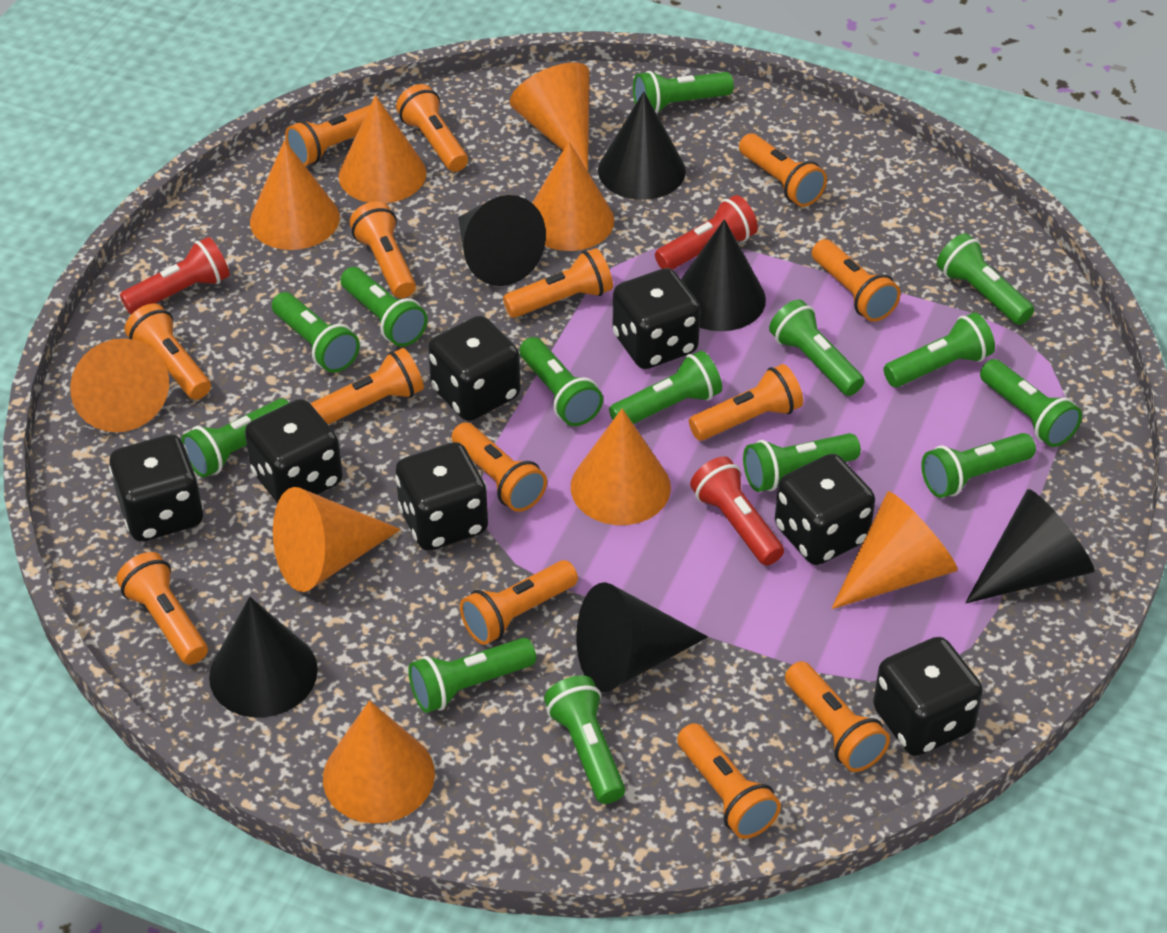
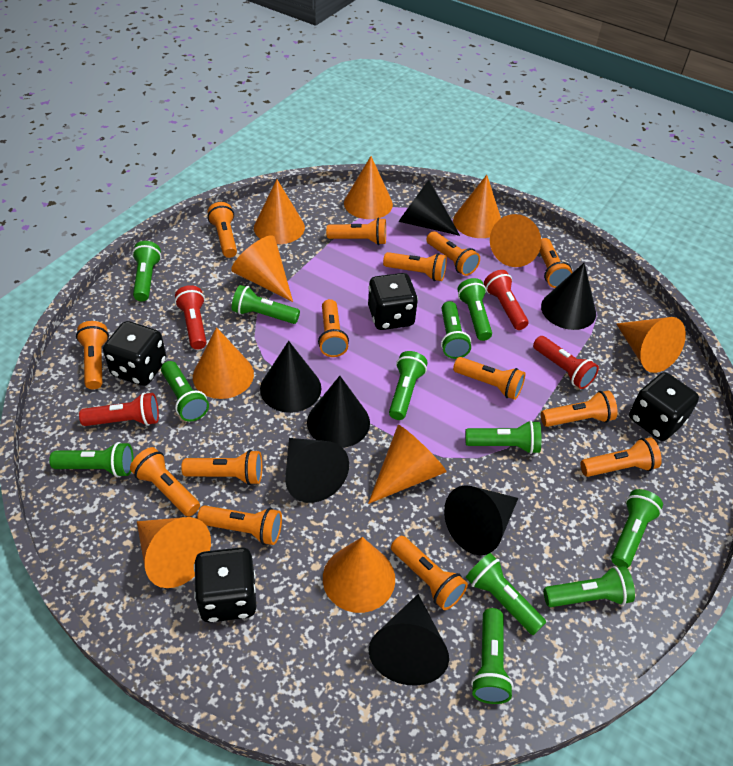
black cone: [209,597,318,718] [458,195,546,286] [576,582,708,692] [598,91,686,200] [681,219,766,331] [965,489,1094,603] = 6 -> [260,341,321,413] [285,438,349,503] [307,376,370,448] [368,594,449,686] [399,180,460,236] [444,485,518,555] [541,263,596,330] = 7
black dice: [109,434,204,542] [245,399,343,503] [395,442,488,551] [428,316,521,421] [613,268,701,369] [775,454,875,565] [873,637,983,756] = 7 -> [103,321,166,386] [194,547,257,623] [368,273,418,330] [629,372,699,441] = 4
green flashlight: [181,399,289,478] [272,292,360,373] [341,267,428,347] [408,638,536,713] [520,337,603,426] [544,675,625,804] [609,351,722,424] [633,71,734,114] [743,433,861,492] [769,299,865,396] [884,313,995,387] [921,433,1036,498] [937,233,1034,325] [980,359,1082,447] = 14 -> [49,442,134,477] [132,241,161,301] [161,361,209,422] [232,285,300,324] [389,351,428,420] [441,301,471,359] [457,278,492,341] [465,420,542,454] [466,553,546,635] [471,608,514,704] [544,566,635,607] [611,489,663,568] = 12
orange cone: [70,338,169,432] [250,140,340,250] [273,487,401,592] [323,700,435,824] [338,95,427,203] [509,62,590,171] [532,141,614,251] [571,408,671,525] [832,491,958,609] = 9 -> [137,517,211,588] [193,327,254,399] [231,235,293,302] [254,180,305,244] [323,537,395,613] [344,156,393,219] [368,425,446,504] [453,175,501,238] [490,214,541,267] [616,317,686,373] = 10
red flashlight: [120,237,230,314] [655,195,758,270] [690,456,784,565] = 3 -> [79,393,159,426] [175,285,206,349] [484,270,529,330] [533,336,599,389] = 4

